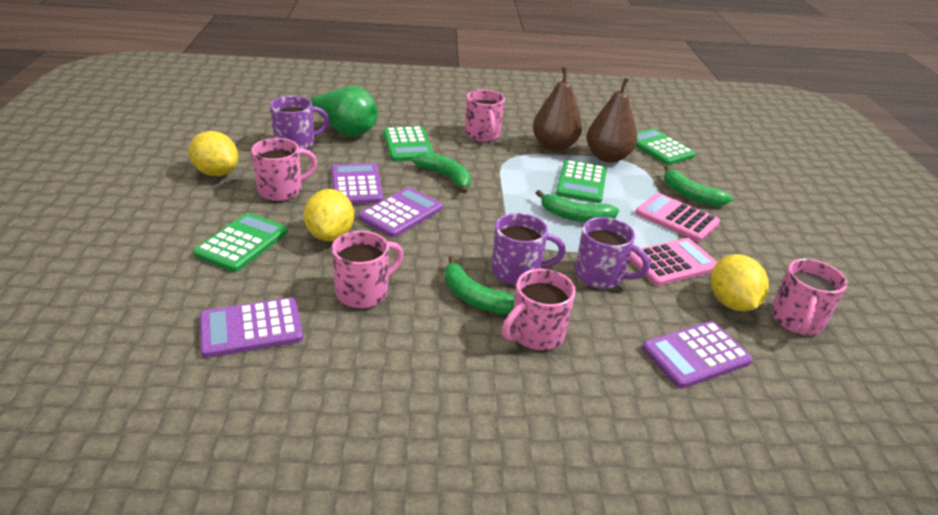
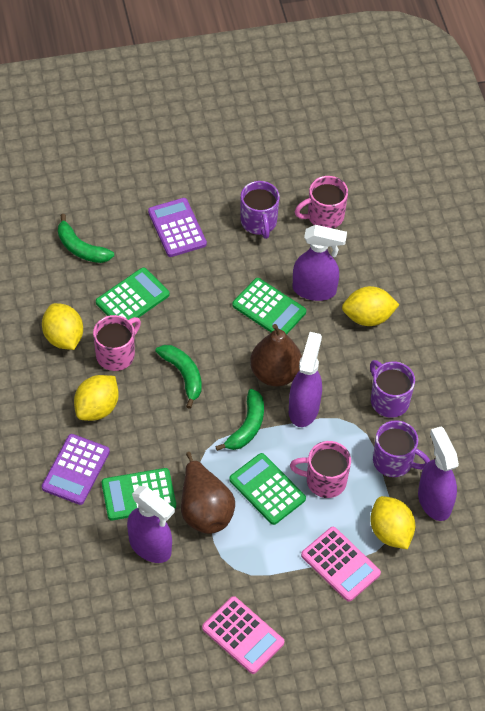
green banana: [412,152,471,194] [445,256,515,314] [536,190,619,222] [664,165,733,206] = 4 -> [58,214,114,263] [155,345,202,409] [215,389,264,451] = 3
green pear: [311,86,378,137] = 1 -> none = 0
pink mug: [251,138,317,201] [331,231,403,308] [465,89,505,142] [502,269,576,350] [772,259,848,335] = 5 -> [93,315,141,371] [290,441,351,498] [295,176,348,228] = 3
purple calculator: [200,297,303,358] [331,163,383,204] [359,187,443,237] [642,321,753,389] = 4 -> [42,434,110,505] [148,198,207,257] = 2
purple spray bottle: none = 0 -> [127,486,175,563] [289,332,322,427] [293,225,347,301] [418,426,459,521] = 4
yellow lemon: [189,131,238,176] [304,189,354,241] [711,254,769,311] = 3 -> [42,303,83,350] [74,375,119,421] [342,286,400,326] [370,496,415,549] = 4

